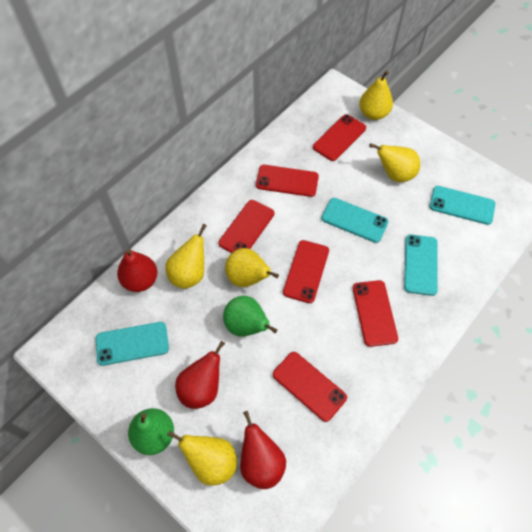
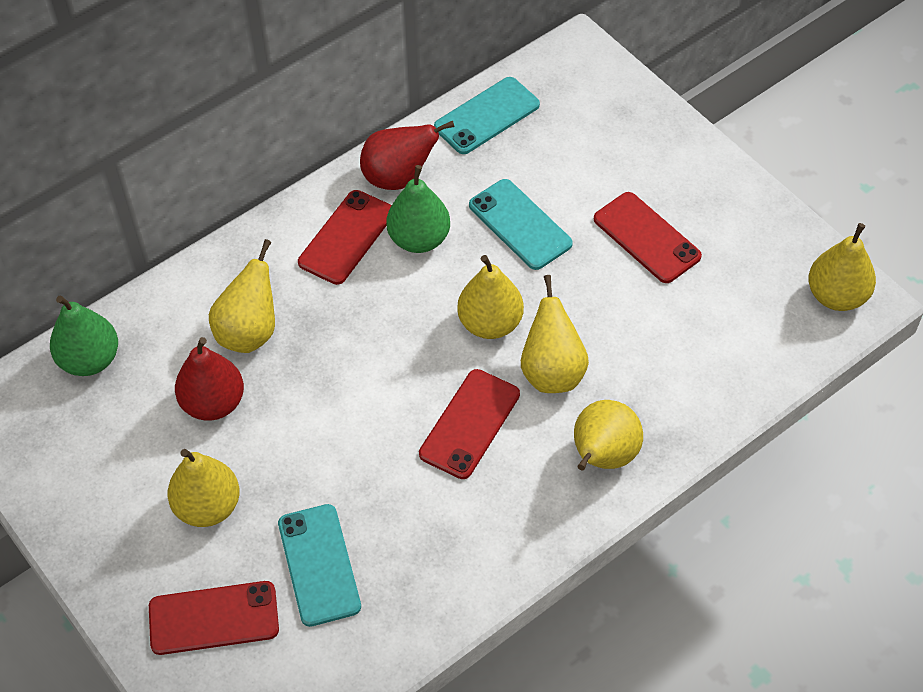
red pear: [117,249,158,292] [175,341,225,409] [240,411,286,489] = 3 -> [175,337,244,420] [360,121,455,190] = 2
red phone: [218,200,274,253] [256,165,319,197] [273,352,347,422] [283,240,329,303] [313,114,366,161] [353,280,398,347] = 6 -> [149,581,279,655] [298,190,392,285] [419,369,520,479] [594,192,702,283] = 4
turquoise phone: [96,322,169,366] [321,198,389,243] [404,235,438,296] [430,186,495,225] = 4 -> [278,504,361,627] [434,77,540,154] [469,179,573,270] = 3
yellow pear: [165,224,207,289] [167,430,237,486] [225,248,279,287] [359,71,393,120] [369,143,420,182] = 5 -> [167,449,240,527] [209,239,275,353] [457,255,524,339] [521,275,589,393] [574,400,643,471] [808,223,876,311] = 6

